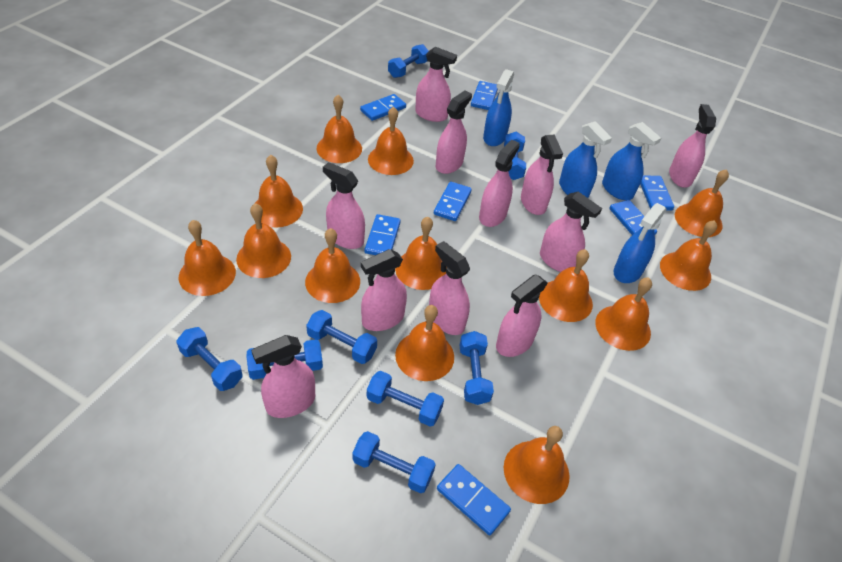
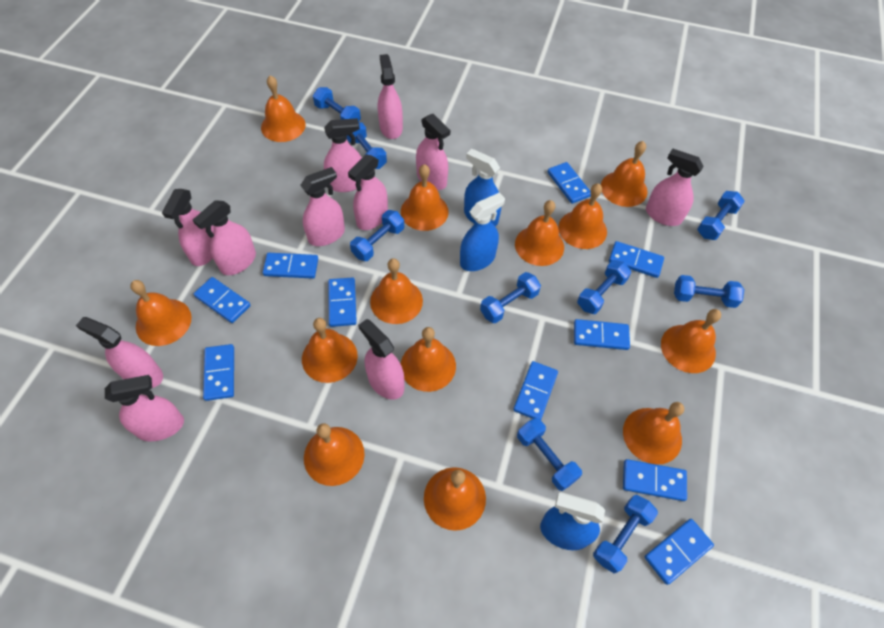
blue domino: [360,94,406,121] [365,214,401,255] [434,181,472,221] [437,464,511,536] [471,81,498,110] [609,200,657,235] [640,175,674,211] = 7 -> [194,277,251,323] [203,344,234,401] [263,253,318,279] [328,277,357,327] [513,361,558,420] [548,162,591,204] [574,319,630,350] [609,241,664,278] [623,459,687,501] [645,519,714,585] = 10
blue dumbbell: [176,327,243,391] [247,339,323,380] [306,310,377,364] [352,431,436,493] [367,371,444,426] [388,44,428,78] [460,331,494,405] [504,132,526,180] = 8 -> [313,87,361,122] [347,122,387,169] [350,210,404,261] [480,272,541,323] [517,418,582,491] [577,260,631,314] [593,495,658,573] [674,275,744,308] [697,191,745,240] = 9
blue spray bottle: [483,69,514,146] [559,121,612,198] [602,122,661,200] [614,203,666,283] = 4 -> [460,193,505,271] [464,149,502,226] [540,492,605,550] = 3

